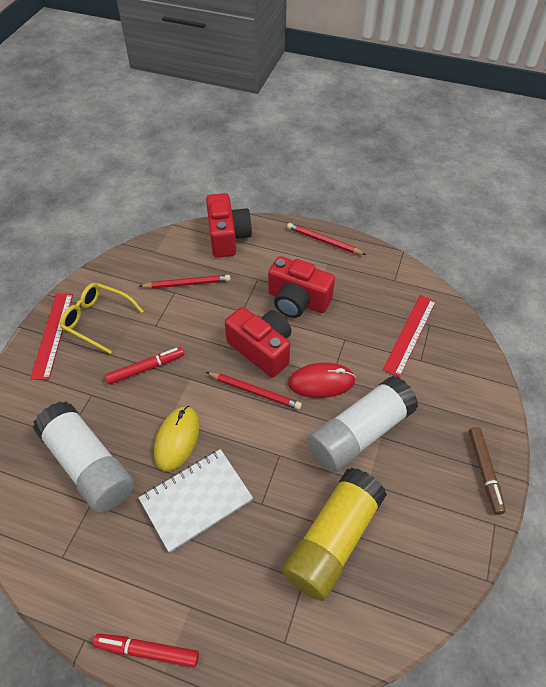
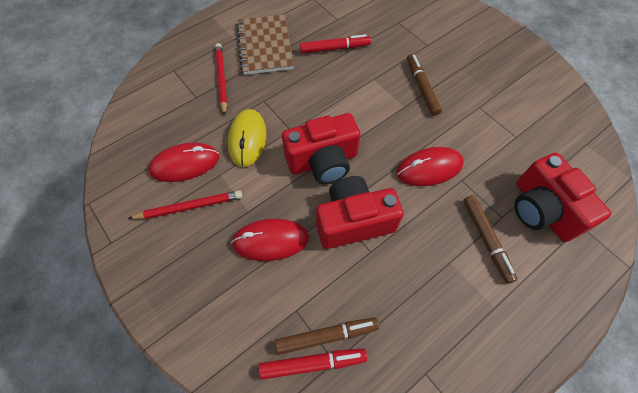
brown marker: [469,427,506,515] = 1 -> [275,317,379,355] [407,54,442,116] [463,195,518,284] = 3
brown notebook: none = 0 -> [237,14,294,75] = 1
red mouse: [288,363,356,398] = 1 -> [148,142,219,182] [231,219,309,261] [396,147,464,186] = 3
red pencil: [138,275,231,289] [206,372,302,410] [287,223,366,255] = 3 -> [128,190,242,219] [215,43,227,115] = 2
red ruler: [30,294,73,380] [382,295,436,377] = 2 -> none = 0
white glue stick: [33,401,134,513] [308,376,418,473] = 2 -> none = 0
white notebook: [139,449,253,553] = 1 -> none = 0
yellow glasses: [60,283,143,354] = 1 -> none = 0
yellow glue stick: [282,468,387,601] = 1 -> none = 0

